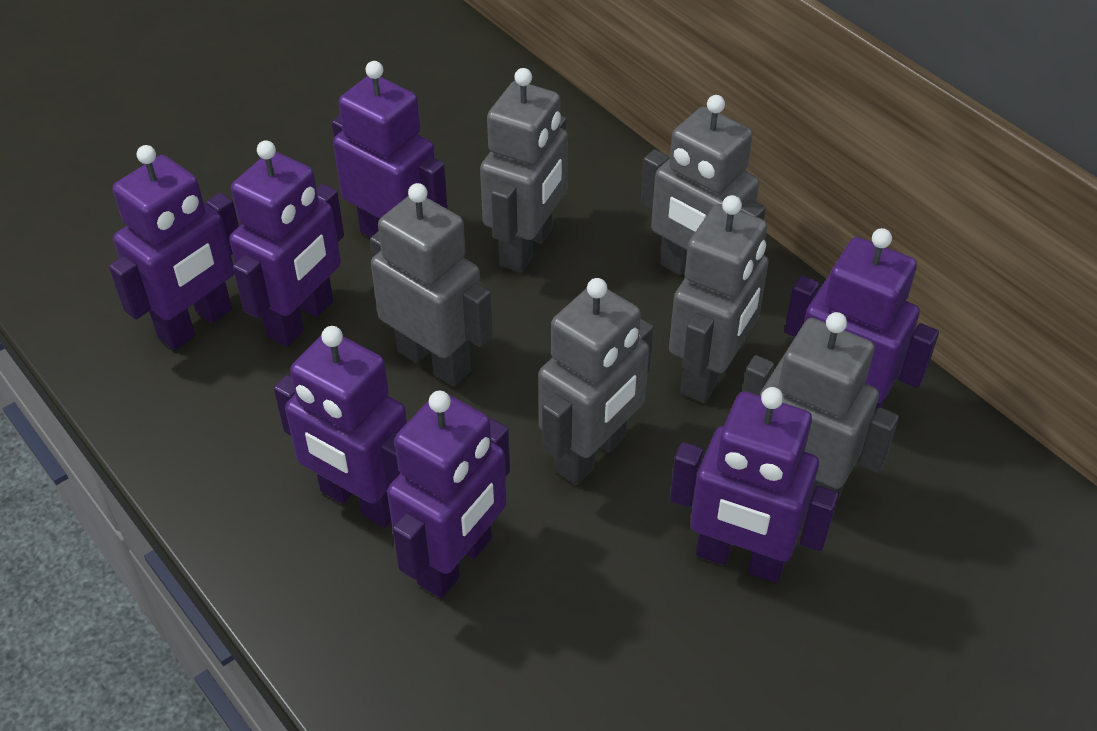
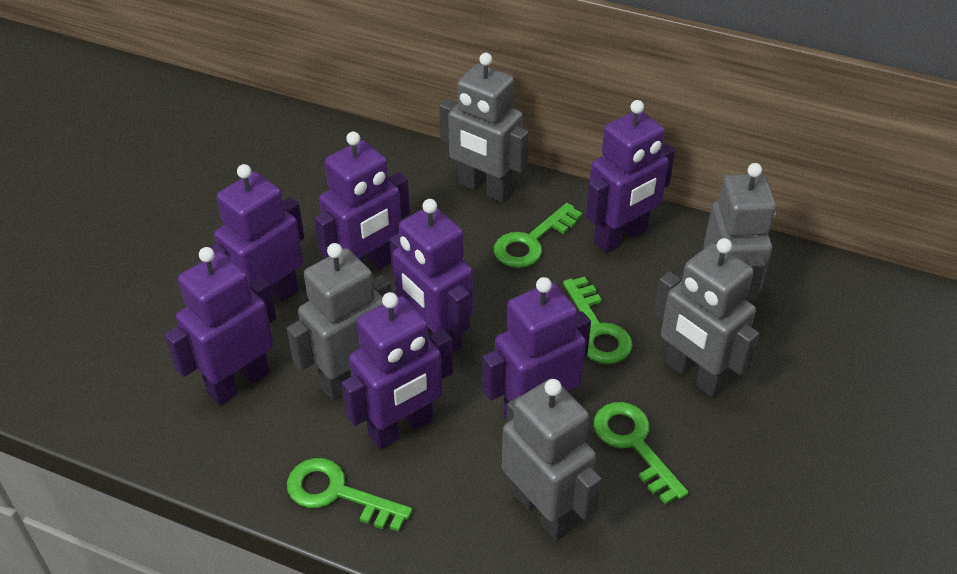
green key: none = 0 -> [287,458,412,532] [494,203,582,268] [563,276,633,364] [594,402,689,505] = 4
grey robot: [370,183,493,387] [480,68,568,273] [538,278,654,485] [641,95,766,275] [669,195,769,403] [742,312,899,504] = 6 -> [287,243,392,400] [439,53,529,202] [502,379,602,540] [654,238,759,397] [704,163,776,301] = 5

